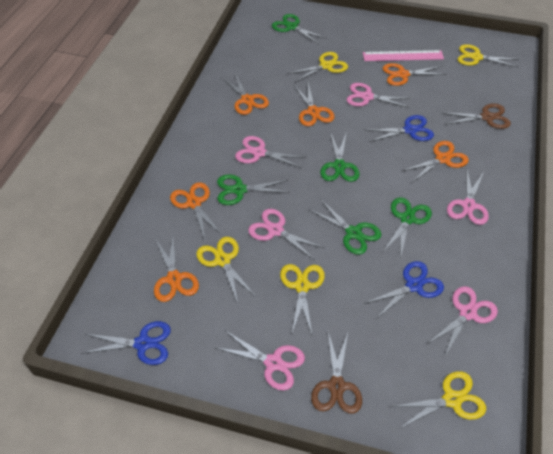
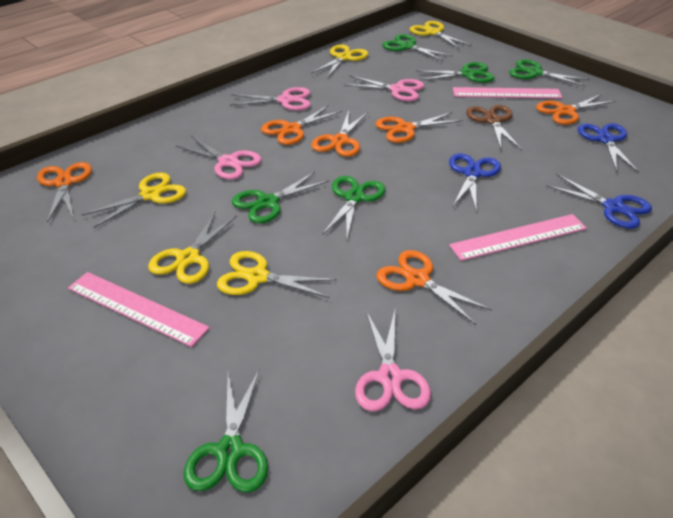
brown scissors: [311,332,362,414] [444,103,511,129] = 2 -> [466,105,522,150] = 1
green scissors: [217,174,290,205] [272,14,326,44] [310,200,381,255] [320,132,359,182] [383,197,432,260] = 5 -> [184,370,268,493] [232,172,329,223] [322,176,385,239] [382,34,453,61] [416,62,495,83] [509,59,590,87] = 6
pink ruler: [363,50,444,61] = 1 -> [68,272,210,347] [449,214,587,261] [453,87,562,99] = 3
pink scissors: [216,331,305,390] [235,136,304,168] [248,209,324,260] [347,83,412,108] [427,286,498,356] [447,170,489,225] = 6 -> [176,136,262,179] [230,87,311,111] [344,76,425,101] [355,311,431,411] = 4

